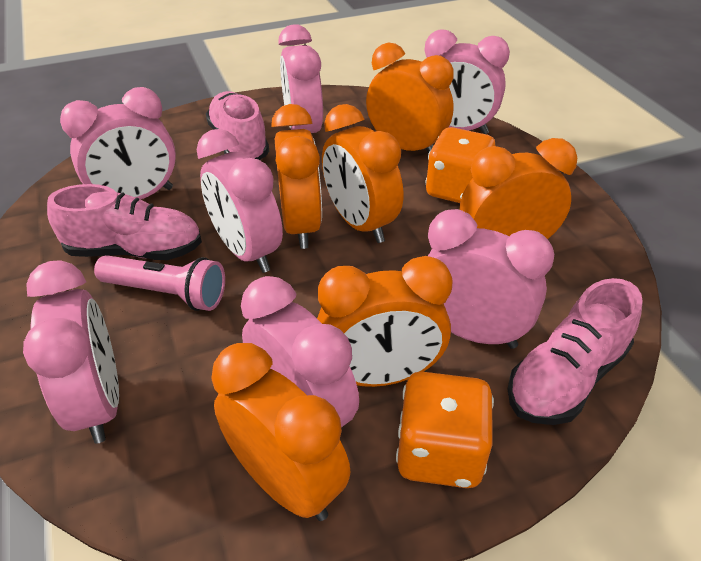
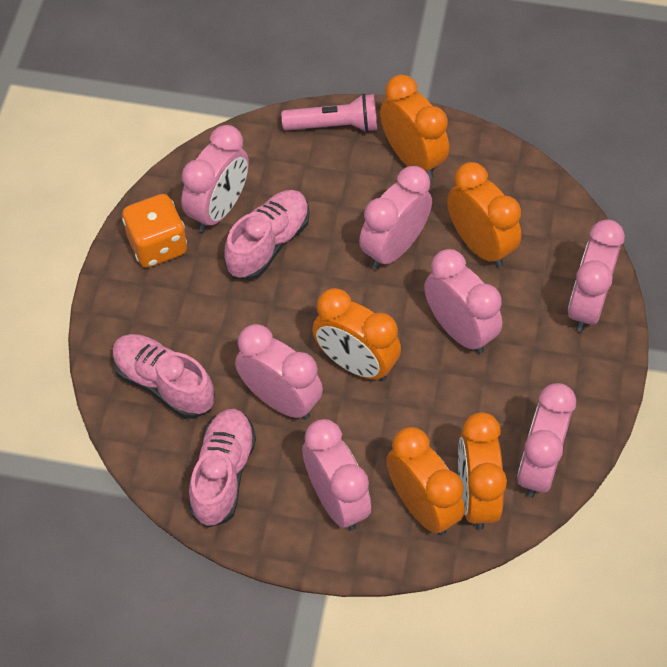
orange clock: [211,343,351,521] [271,104,322,249] [317,256,453,387] [322,104,403,243] [366,43,454,153] [460,138,577,239] = 6 -> [312,288,401,381] [380,75,449,179] [386,427,465,535] [447,162,521,267] [458,412,507,530] = 5
orange dice: [396,372,494,488] [425,127,495,203] = 2 -> [122,194,187,268] = 1

